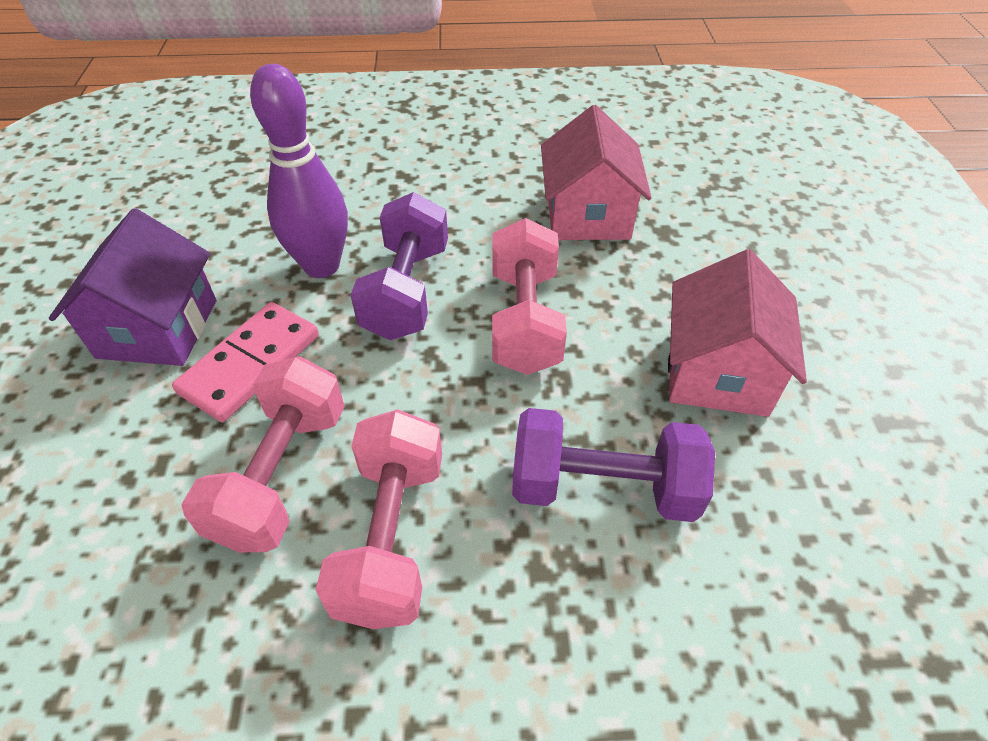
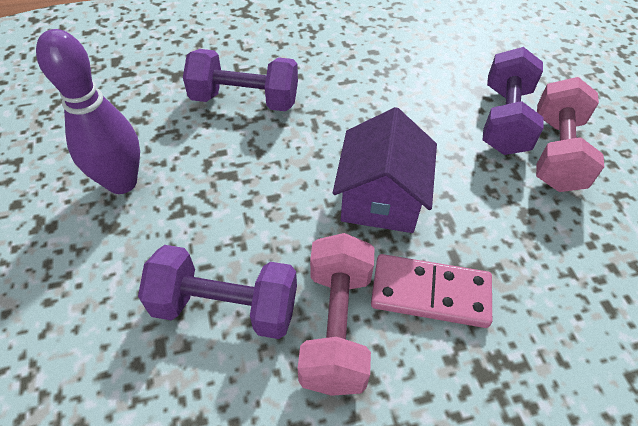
pink dumbbell: [181,356,345,553] [316,409,442,629] [492,218,567,375] = 3 -> [298,233,375,396] [536,77,604,192] = 2
pink house: [541,105,652,240] [668,249,807,417] = 2 -> none = 0
purple dumbbell: [351,192,448,340] [512,408,715,522] = 2 -> [138,245,297,339] [183,49,298,111] [483,47,544,155] = 3

